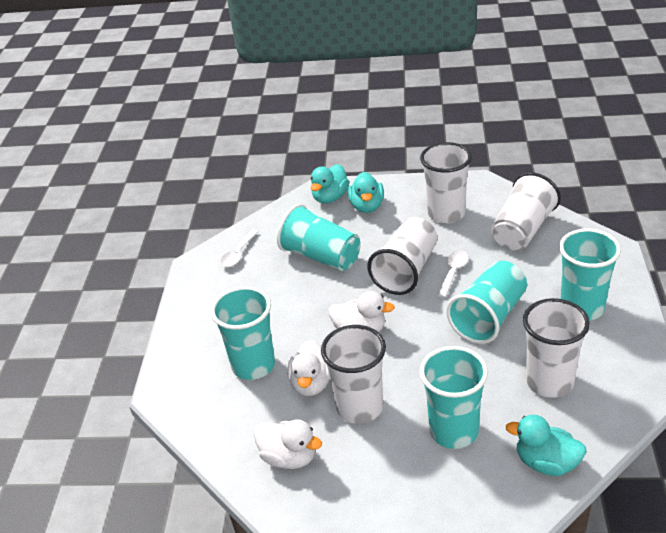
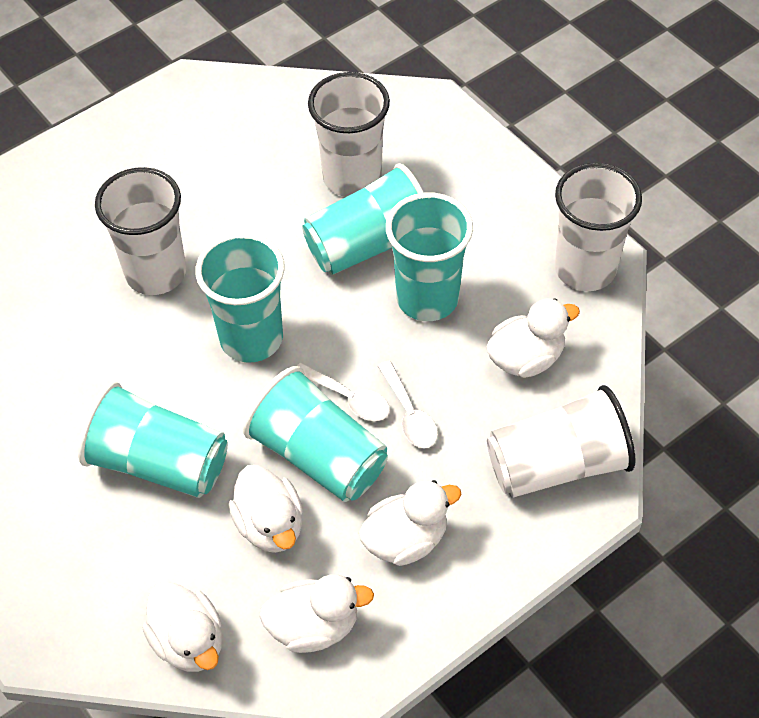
turquoise duck: [310,164,349,204] [348,172,384,213] [505,415,587,476] = 3 -> none = 0
white cup: [321,325,386,424] [367,217,438,295] [420,142,472,223] [491,172,561,251] [523,298,590,398] = 5 -> [95,167,186,295] [308,72,390,197] [487,385,636,498] [555,163,642,291] = 4
white duck: [254,419,322,469] [287,340,331,396] [328,291,395,332] = 3 -> [142,581,222,672] [228,465,303,553] [259,574,374,653] [359,480,461,566] [486,298,580,378] = 5

